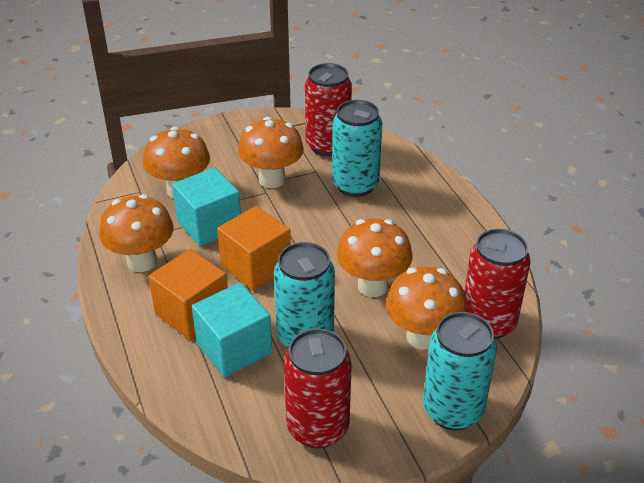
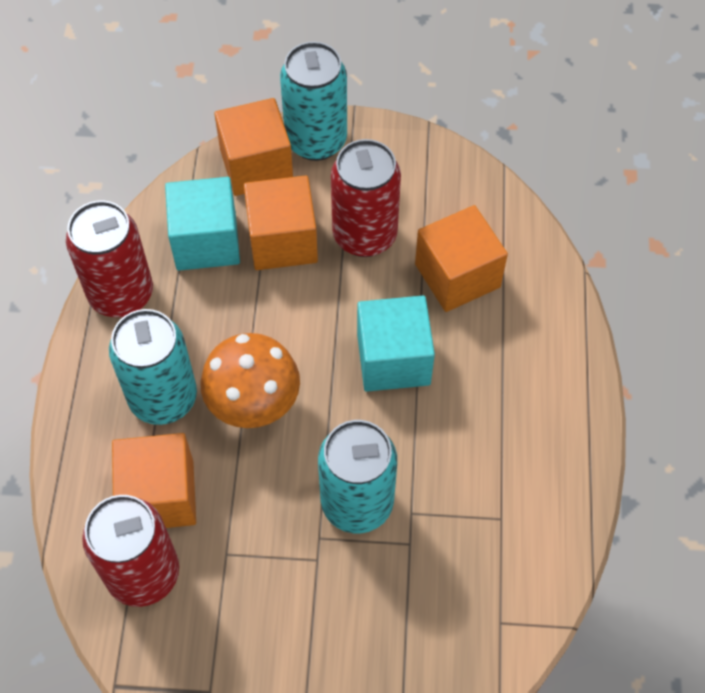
orange cube: [148,249,228,340] [217,206,291,291] = 2 -> [112,433,196,528] [214,98,293,196] [244,175,318,270] [415,205,508,312] = 4
orange mushroom: [99,194,174,272] [143,127,210,198] [238,117,304,188] [337,219,412,297] [386,267,467,350] = 5 -> [200,333,300,428] = 1

